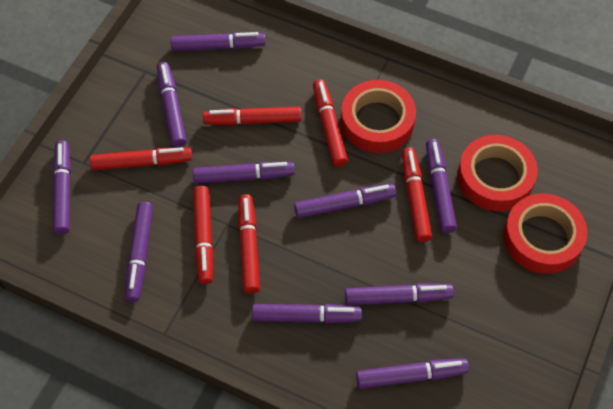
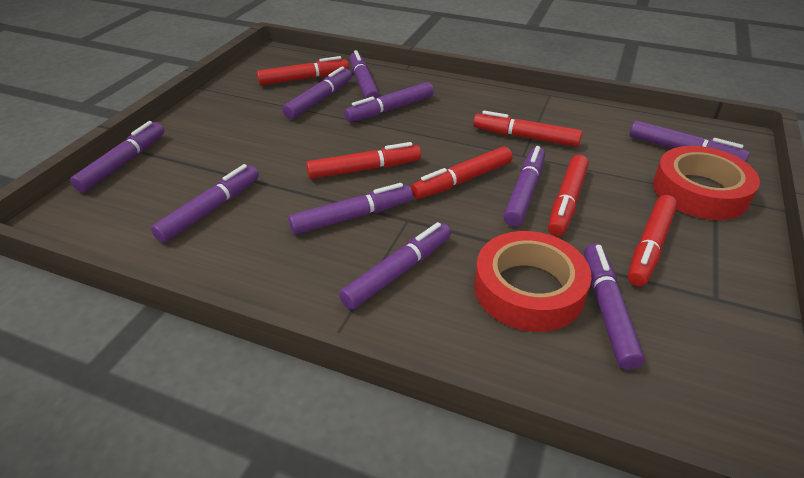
red tape: [341,80,416,153] [457,135,538,211] [503,193,587,274] = 3 -> [474,231,592,332] [653,146,760,220] = 2

